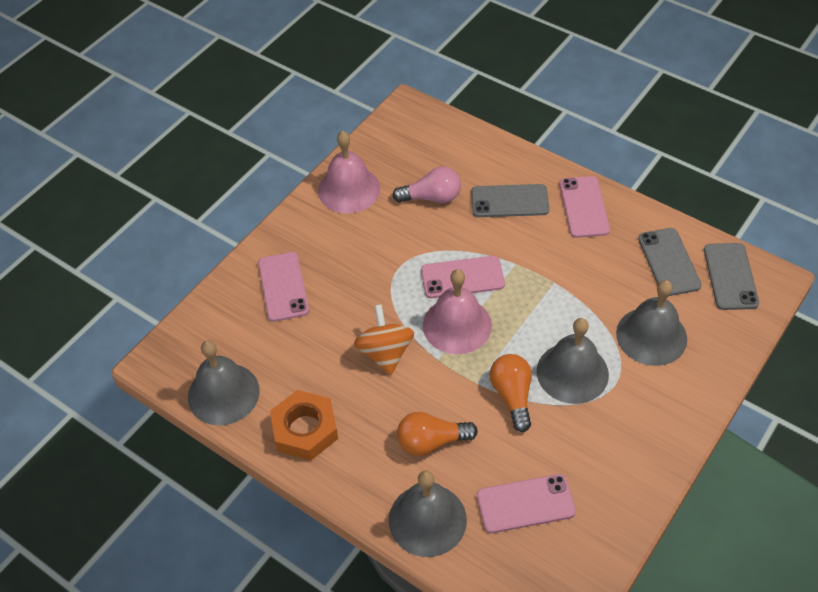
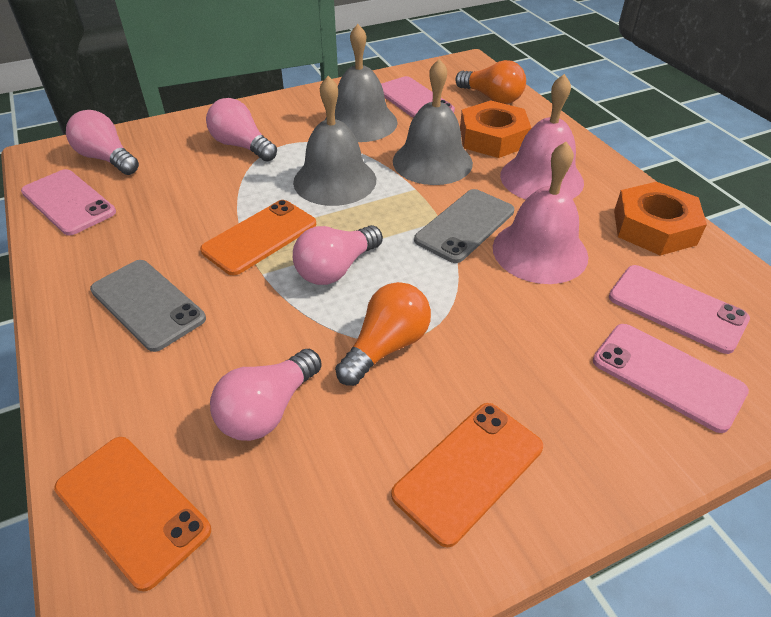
grey bell: [188,340,260,426] [389,470,467,557] [537,318,609,404] [616,280,687,366] = 4 -> [293,76,376,206] [325,24,398,142] [393,59,473,185] = 3
grey phone: [471,184,549,217] [638,228,702,296] [704,243,759,310] = 3 -> [90,260,206,352] [414,189,514,263] = 2
orange nut: [270,390,338,460] = 1 -> [460,100,531,158] [614,182,707,256] = 2
orange phone: none = 0 -> [54,437,211,591] [200,200,316,276] [391,403,543,548] = 3
orange spinning top: [354,304,414,375] = 1 -> none = 0
pink light bulb: [392,166,461,203] = 1 -> [66,110,139,175] [206,98,277,161] [210,349,322,441] [293,225,383,285] = 4

